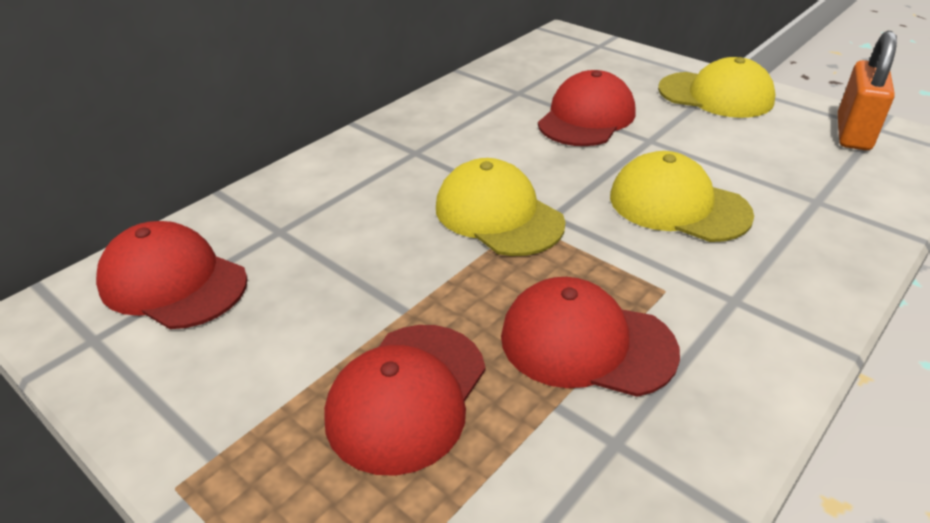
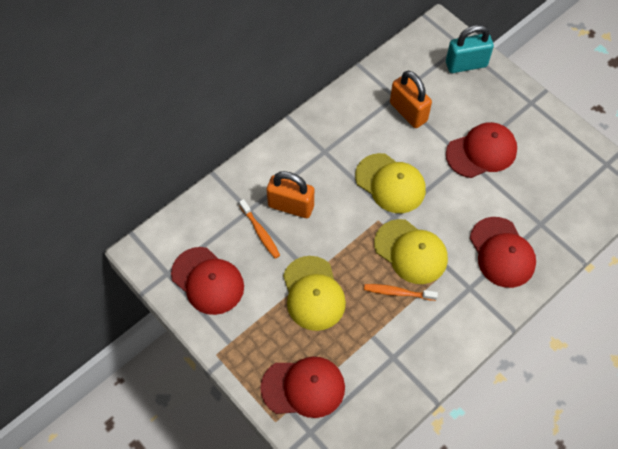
orange padlock: [838,31,897,150] = 1 -> [267,171,314,218] [390,71,432,128] = 2
orange toothbrush: none = 0 -> [239,199,280,259] [364,284,438,301] = 2
turquoise padlock: none = 0 -> [446,25,494,73] = 1

